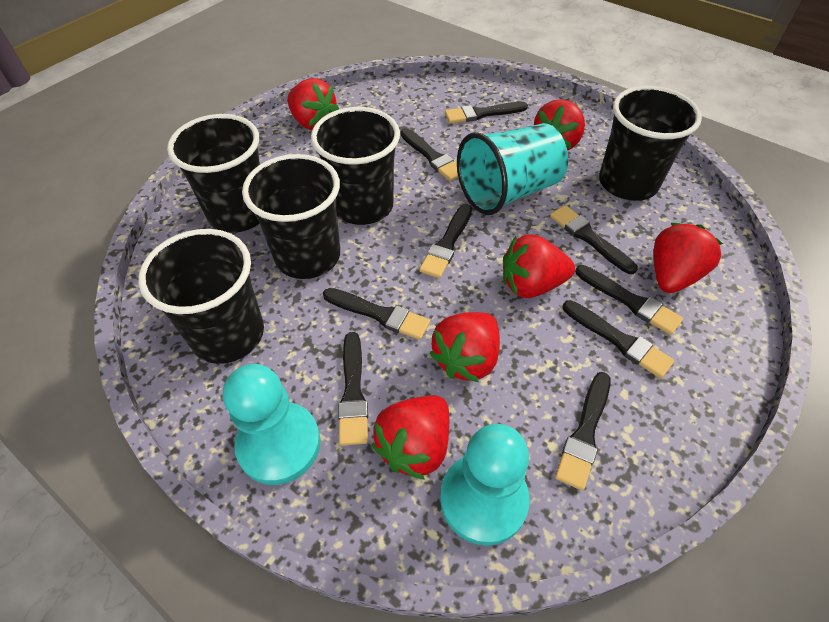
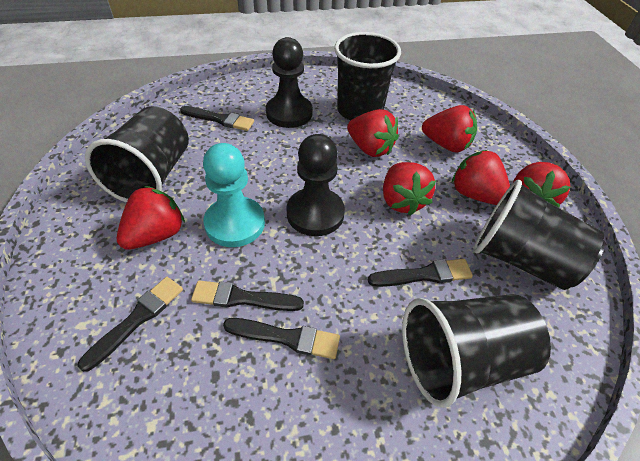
black brush: [323,288,430,340] [338,332,368,446] [401,128,458,181] [419,204,472,278] [445,102,528,123] [550,205,638,274] [555,372,611,491] [562,300,674,378] [575,265,683,335] = 9 -> [78,277,183,372] [180,106,254,131] [191,280,304,311] [223,318,340,359] [368,259,473,287] = 5
black cup: [138,229,264,364] [167,114,260,233] [242,154,340,279] [311,107,400,225] [599,86,702,201] = 5 -> [85,106,189,203] [334,32,401,120] [402,294,551,408] [474,180,605,290] = 4
black pawn: none = 0 -> [266,37,313,128] [286,134,345,236] = 2
turquoise cup: [457,123,568,215] = 1 -> none = 0
turquoise pawn: [223,364,320,485] [440,424,530,546] = 2 -> [203,143,265,247] = 1

